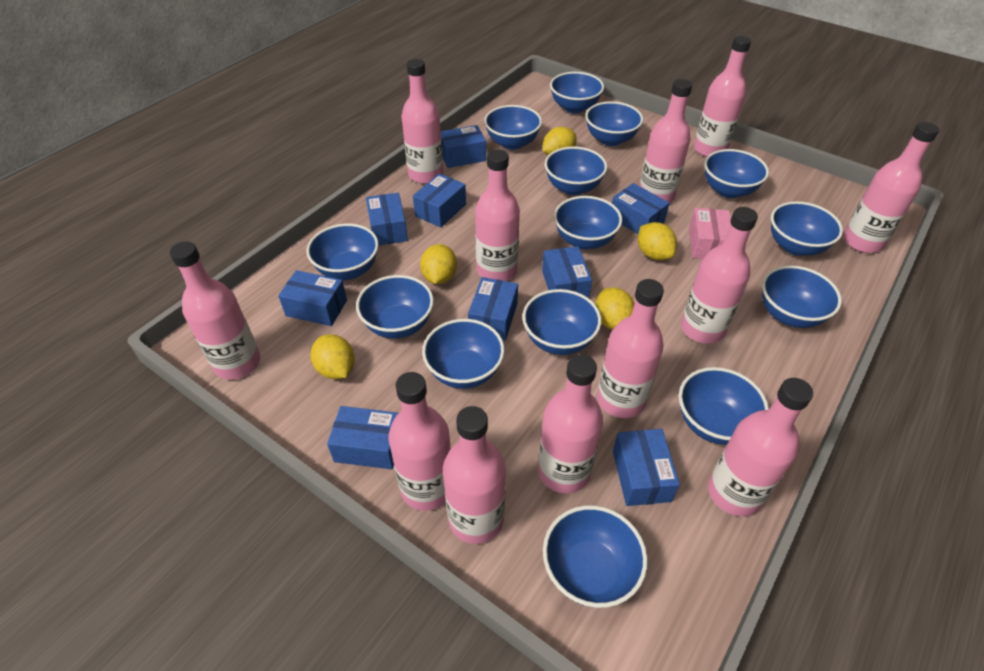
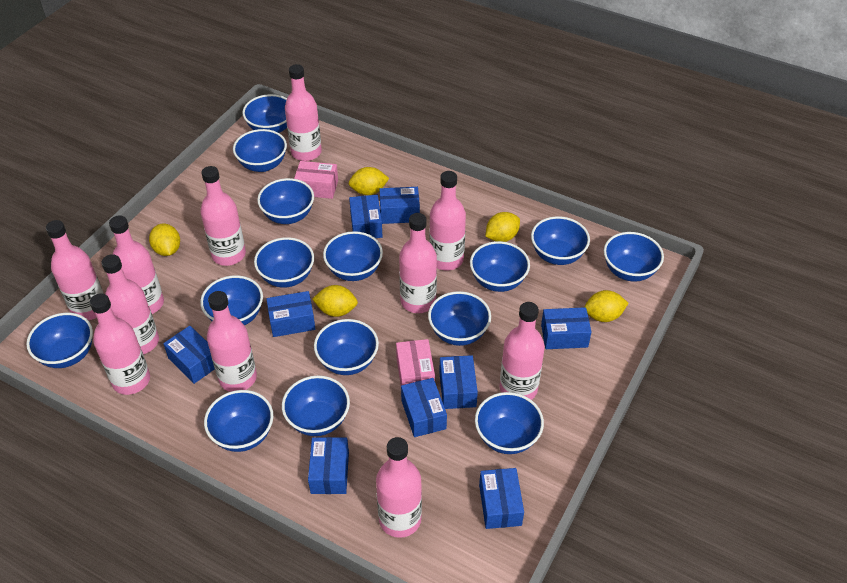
blue bowl: [307,223,379,280] [356,275,434,339] [422,319,505,389] [484,105,542,150] [522,289,601,355] [543,505,648,608] [545,146,607,195] [550,72,604,113] [554,196,622,249] [585,101,643,146] [679,367,769,445] [704,149,769,198] [762,265,842,328] [771,201,843,256] = 14 -> [26,313,93,368] [200,275,263,325] [204,390,273,452] [233,129,287,172] [242,94,287,133] [254,237,314,288] [257,178,314,224] [282,375,350,436] [314,319,379,375] [323,231,383,281] [428,291,491,346] [470,241,530,292] [475,392,544,454] [531,216,590,265] [604,232,664,281] = 15
pink bottle: [170,241,260,380] [388,372,451,511] [401,59,443,184] [443,406,506,544] [475,150,520,281] [538,354,603,494] [597,279,664,418] [640,79,692,203] [681,207,758,344] [694,36,751,157] [708,378,813,516] [843,122,939,253] = 12 -> [46,220,104,320] [90,293,150,395] [101,254,159,354] [109,216,164,314] [200,166,246,266] [207,291,257,392] [285,64,322,161] [376,437,422,538] [399,213,437,313] [429,171,466,271] [499,302,545,400] = 11
pink box: [689,208,731,259] = 1 -> [294,161,338,199] [396,339,435,385] = 2

